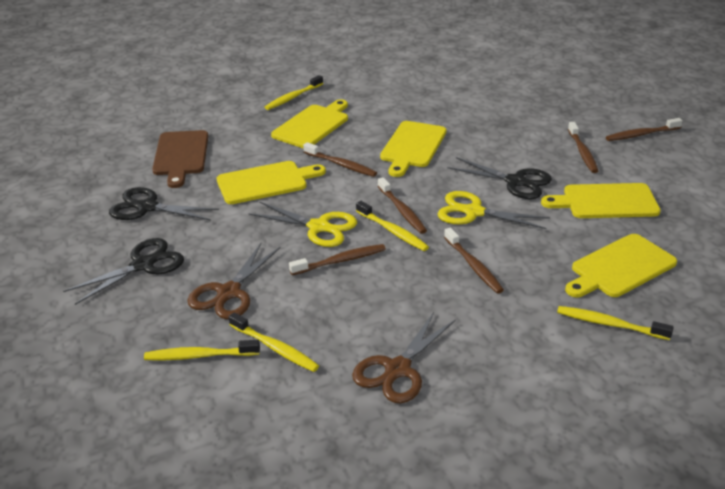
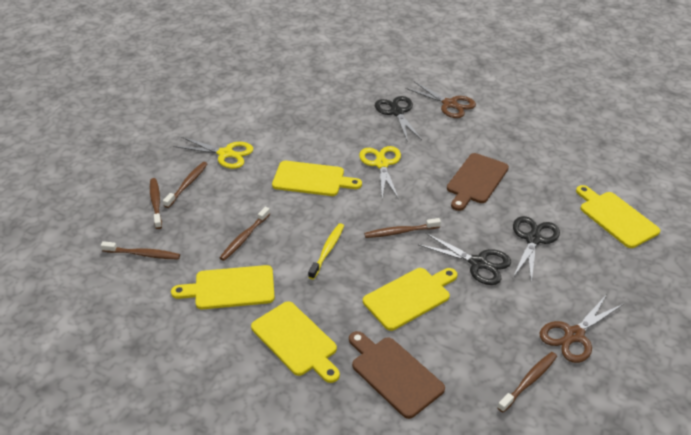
brown cutting board: [152,130,208,188] = 1 -> [349,331,445,419] [447,153,509,211] = 2
yellow toothbrush: [144,340,260,361] [229,312,319,372] [265,75,323,110] [356,201,429,251] [557,306,674,340] = 5 -> [308,223,344,279] = 1

